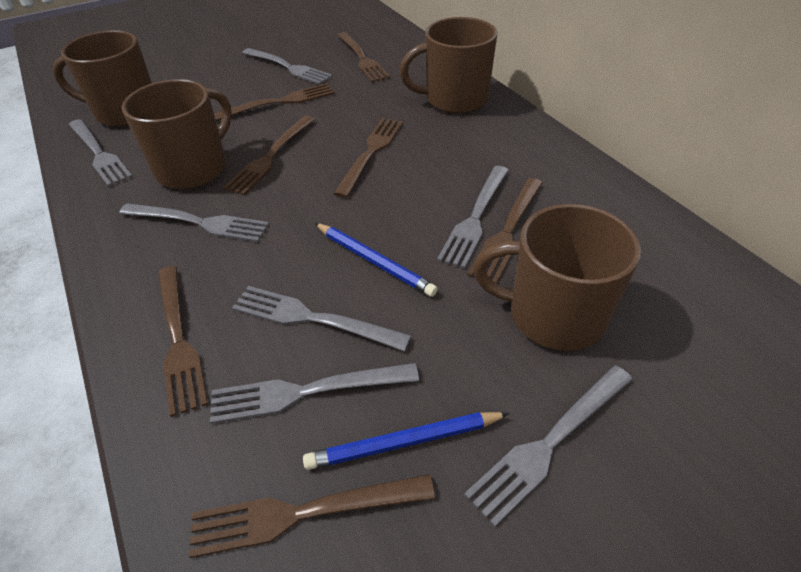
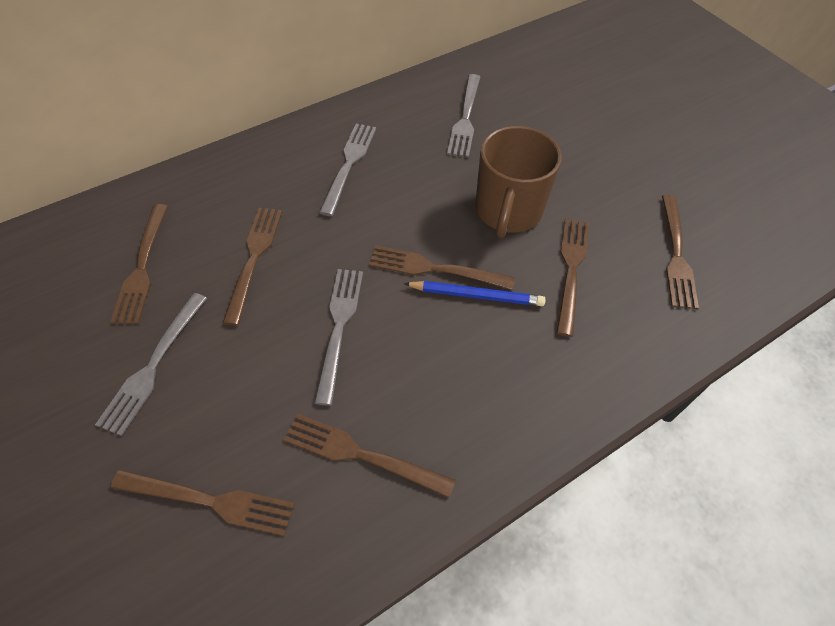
blue pencil: [303,412,510,470] [315,223,438,297] = 2 -> [403,281,545,306] = 1
brown mug: [52,30,152,127] [122,79,232,189] [399,17,498,114] [473,204,641,351] = 4 -> [475,126,562,238] = 1
grey fork: [69,119,133,187] [119,203,269,242] [210,363,419,424] [232,286,411,351] [242,48,332,85] [437,166,509,269] [464,366,633,527] = 7 -> [95,293,207,436] [314,269,363,406] [319,124,376,216] [447,74,480,158] = 4

